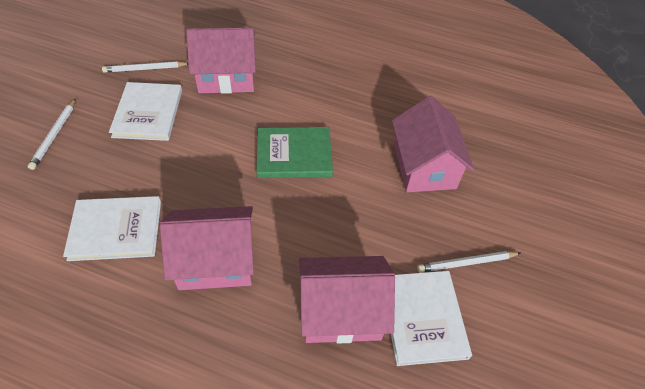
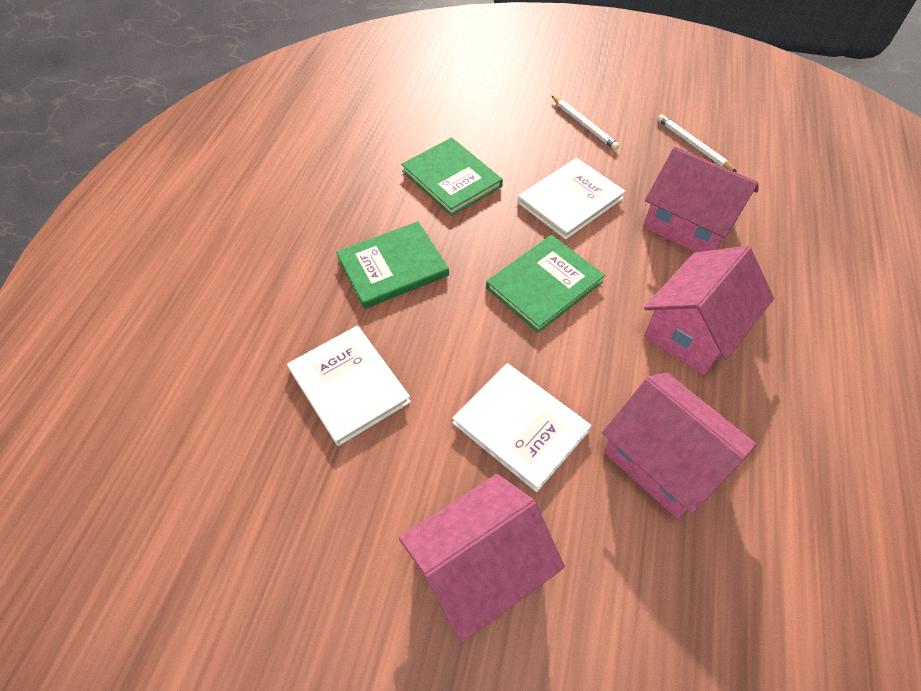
green book: [256,127,333,178] = 1 -> [336,221,449,309] [401,137,503,216] [486,235,605,333] = 3
white pencil: [28,98,76,170] [102,61,188,73] [417,251,520,273] = 3 -> [552,96,620,150] [657,114,737,172] = 2

